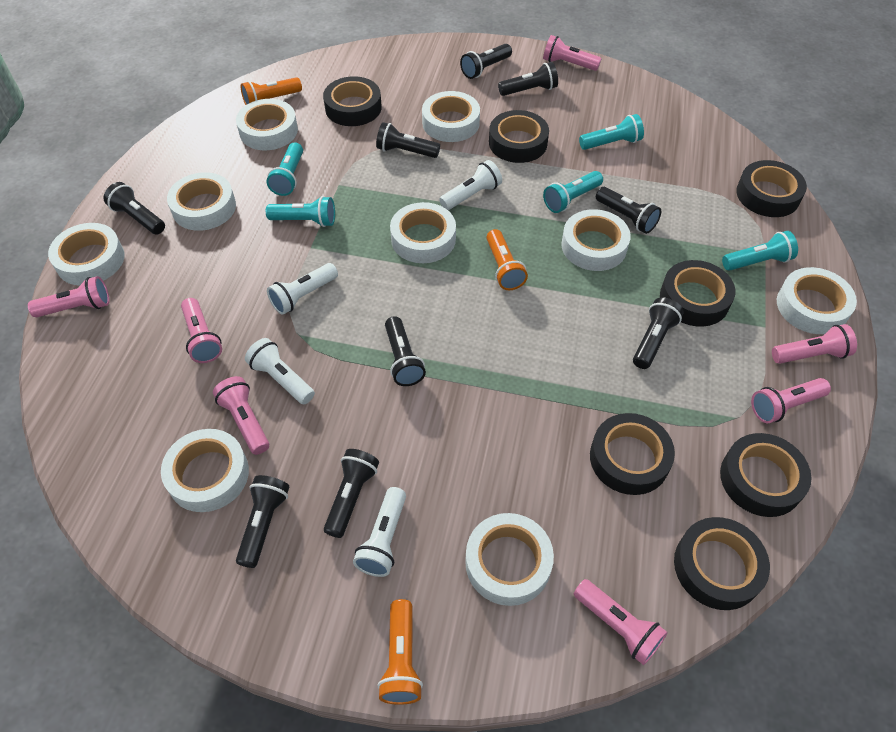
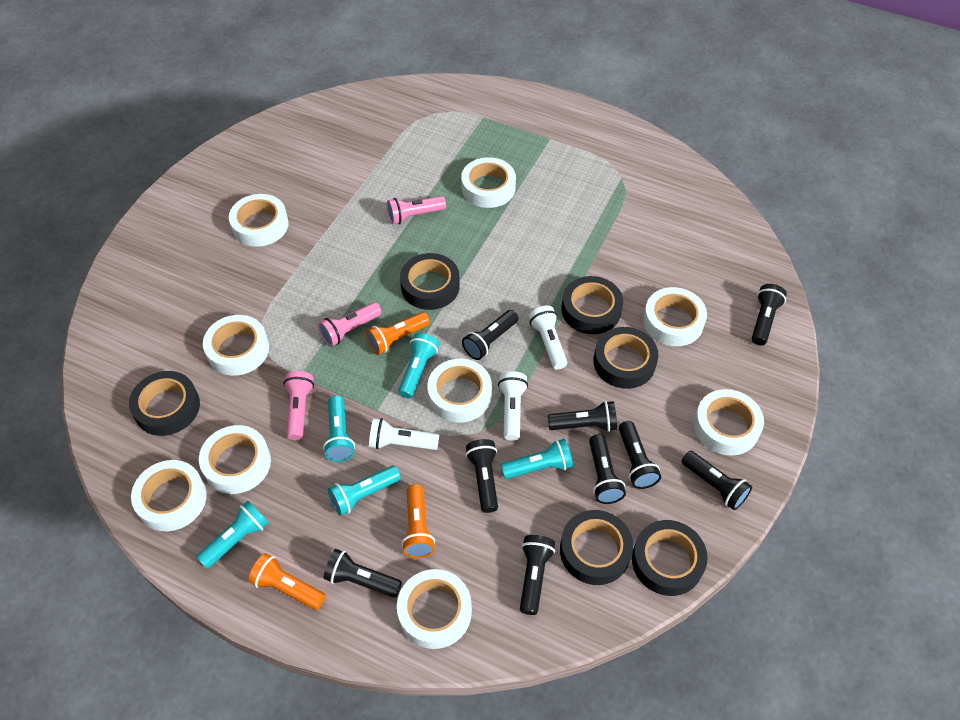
black tape: [323,76,382,126] [489,110,549,163] [590,413,675,495] [660,260,735,326] [674,517,770,610] [720,433,812,517] [736,160,807,217] = 7 -> [129,371,200,436] [400,253,460,310] [560,510,633,585] [562,276,623,334] [593,327,658,389] [632,520,708,596] = 6
pink flashlight: [28,276,110,317] [181,298,222,363] [213,376,269,455] [543,35,602,71] [574,579,668,665] [751,378,831,423] [772,324,857,364] = 7 -> [283,371,314,440] [318,302,382,347] [387,196,446,224] = 3
white flashlight: [245,338,315,404] [267,263,338,315] [353,487,406,577] [439,160,502,210] = 4 -> [369,418,439,450] [498,371,528,441] [528,306,567,370] = 3

